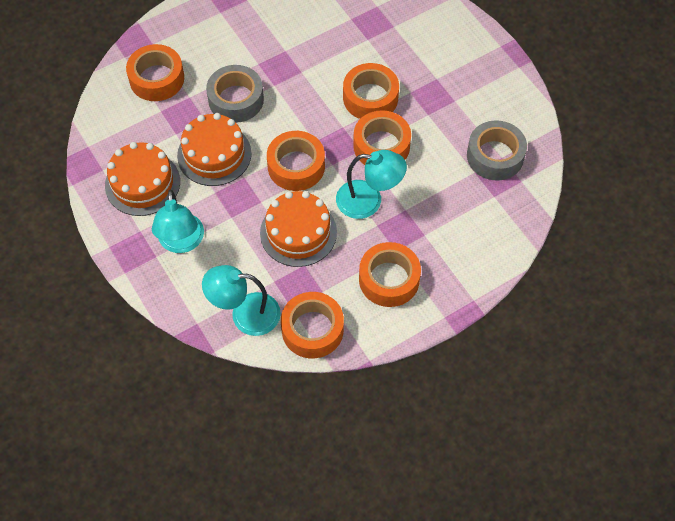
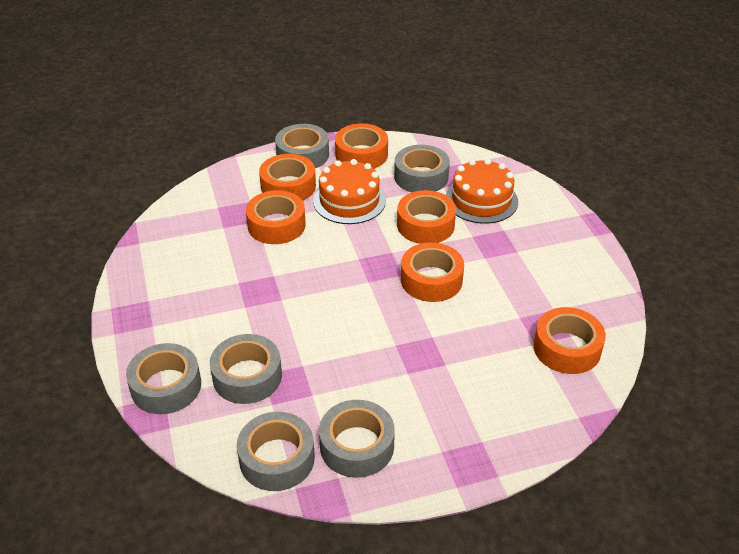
grey tape: [206,65,264,123] [467,120,527,181] = 2 -> [126,343,201,414] [210,334,282,404] [237,412,315,491] [275,124,329,168] [319,400,395,478] [394,145,450,192] = 6
orange cake: [105,142,180,216] [177,113,252,186] [260,191,337,267] = 3 -> [313,159,386,224] [446,159,518,224] = 2
turquoise lamp: [152,190,204,253] [202,265,281,336] [336,150,407,219] = 3 -> none = 0

